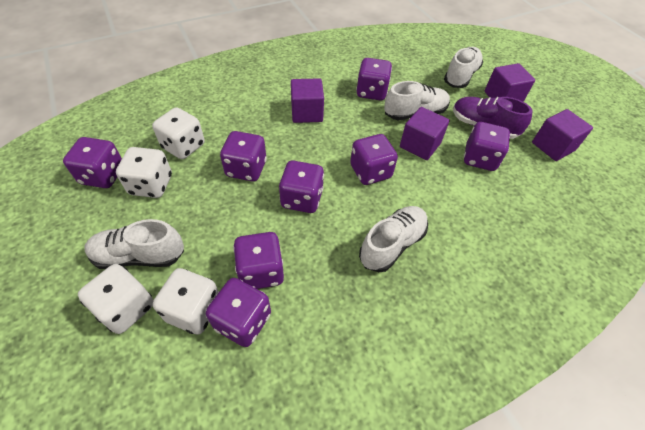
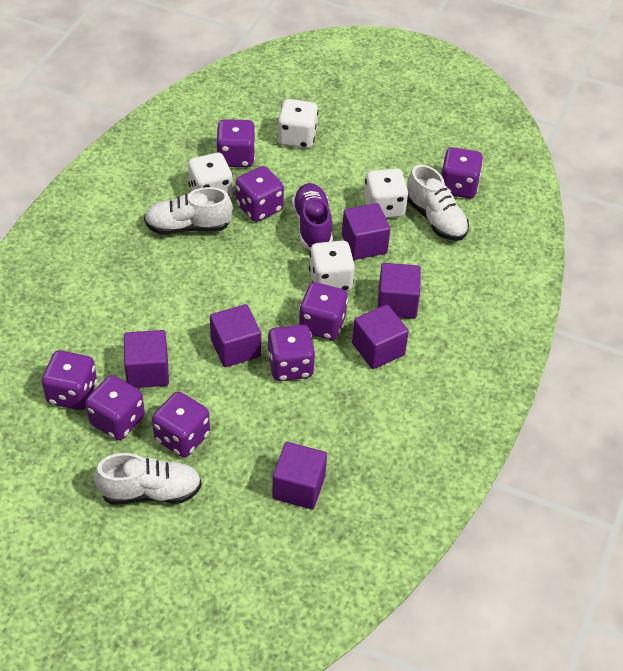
purple cube: [291,78,324,123] [400,107,450,160] [485,63,535,102] [532,109,593,161] = 4 -> [124,330,169,388] [210,304,261,367] [272,442,327,509] [342,203,390,260] [352,304,409,369] [378,263,421,319] = 6
white shoe: [84,219,184,269] [359,206,428,272] [384,81,450,121] [444,47,483,88] = 4 -> [94,453,202,505] [144,187,233,235] [407,164,469,241] = 3

